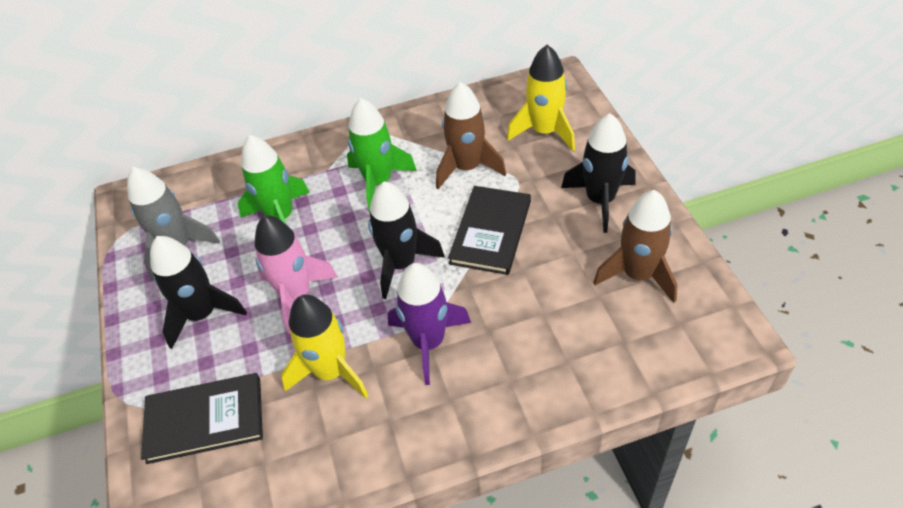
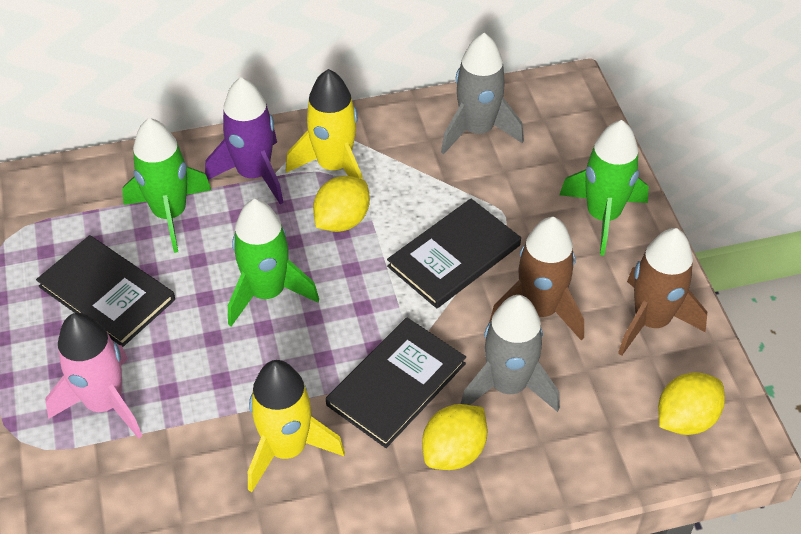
black book: [141,373,263,464] [448,186,531,275] = 2 -> [36,235,175,347] [326,318,466,448] [387,199,521,308] = 3
black rocket: [150,236,247,349] [368,181,445,299] [561,113,636,233] = 3 -> none = 0
green rocket: [238,135,310,225] [347,98,417,212] = 2 -> [122,118,211,253] [228,199,319,326] [559,120,649,255] = 3
grey rocket: [127,167,220,280] = 1 -> [441,33,524,154] [461,295,560,412] = 2
yellow lemon: none = 0 -> [313,176,370,232] [422,404,487,470] [658,372,725,435] = 3

